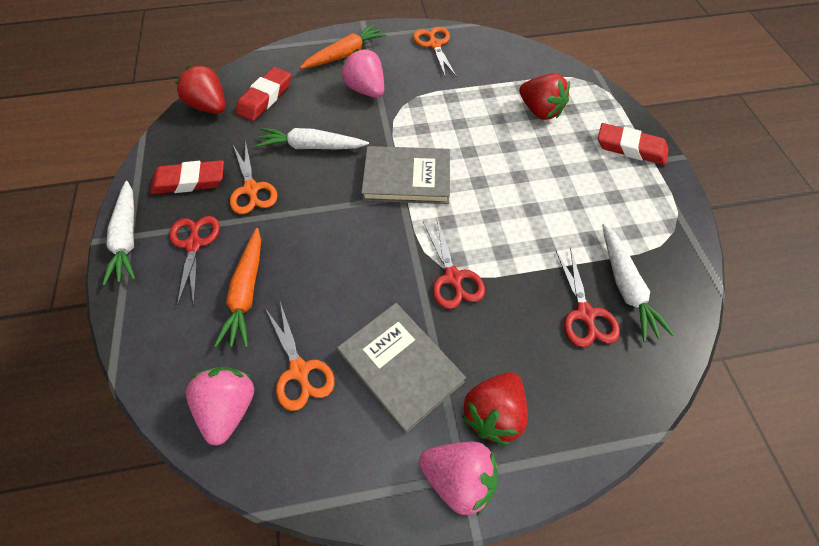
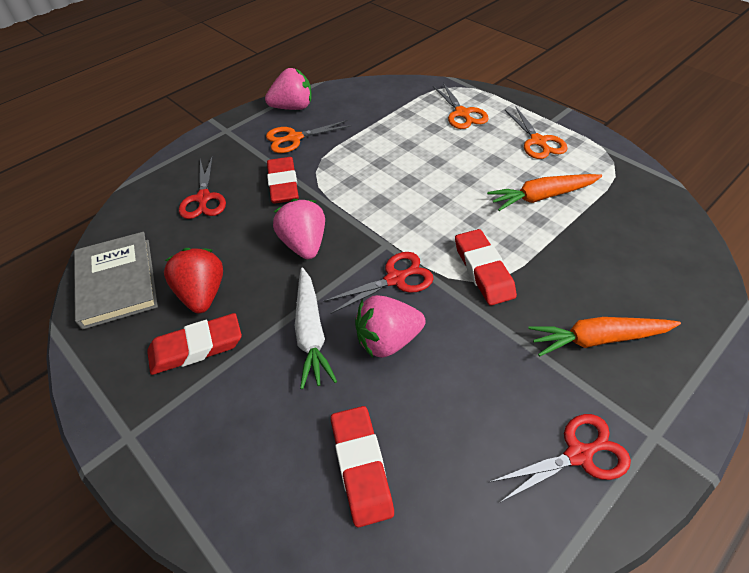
grey book: [337,303,466,434] [361,146,450,204] = 2 -> [74,232,158,330] = 1
red eraser: [150,160,224,194] [236,67,291,121] [598,123,669,165] = 3 -> [147,313,242,375] [267,157,299,204] [331,406,394,527] [455,229,517,306] = 4
red strawberry: [175,65,225,114] [462,372,528,446] [519,74,570,120] = 3 -> [164,248,223,313] = 1
white carrot: [102,181,135,285] [256,128,369,149] [602,224,674,342] = 3 -> [295,268,337,389] = 1

